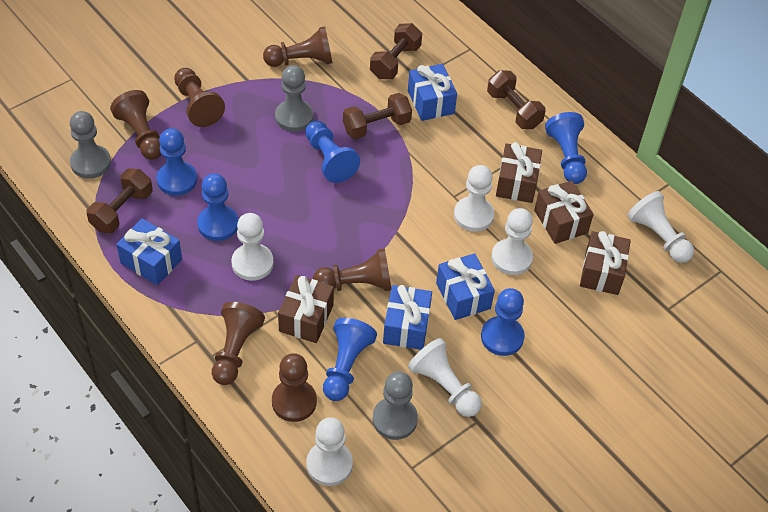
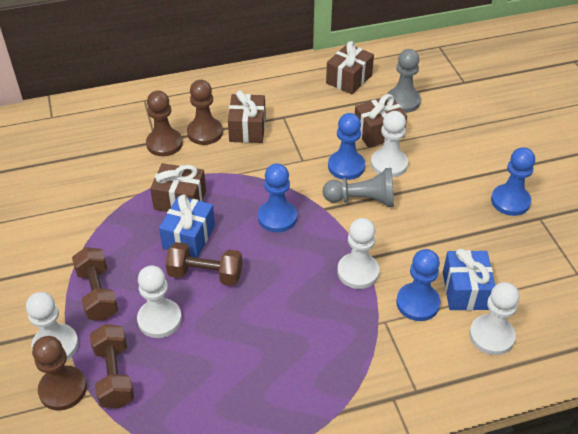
blue gift: [116,218,182,285] [383,285,432,350] [408,64,457,121] [436,253,495,320] = 4 -> [159,194,215,258] [443,248,495,311] = 2
blue pawn: [157,128,197,196] [197,173,238,241] [305,121,360,183] [323,318,377,401] [481,288,524,356] [545,112,587,184] = 6 -> [258,163,297,233] [328,113,365,180] [396,249,440,321] [491,147,535,216] = 4
brown dumbbell: [87,168,152,233] [343,93,412,139] [370,23,422,79] [487,70,546,129] = 4 -> [72,247,119,320] [90,324,134,408] [165,242,242,286] = 3
brown pawn: [110,90,161,160] [174,68,225,127] [212,302,265,385] [263,26,332,67] [272,353,317,422] [313,248,391,291] = 6 -> [32,336,87,411] [146,91,183,156] [187,80,223,145] = 3
grey pawn: [70,111,111,179] [275,65,313,132] [373,372,418,440] = 3 -> [323,168,394,207] [387,49,421,113] = 2
white pawn: [232,213,274,281] [306,417,353,486] [408,338,482,417] [454,165,494,232] [491,208,533,275] [627,191,694,263] = 6 -> [26,292,79,361] [137,265,182,338] [337,218,379,289] [371,111,408,177] [469,282,519,355] = 5

